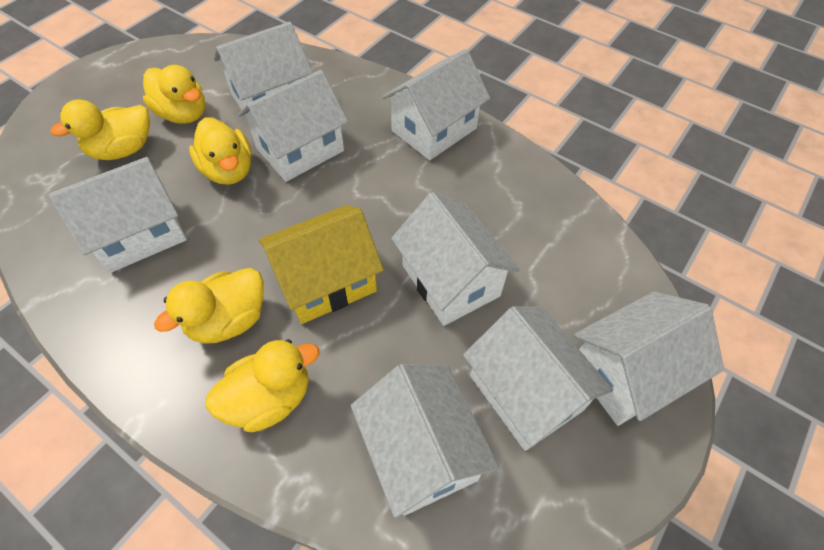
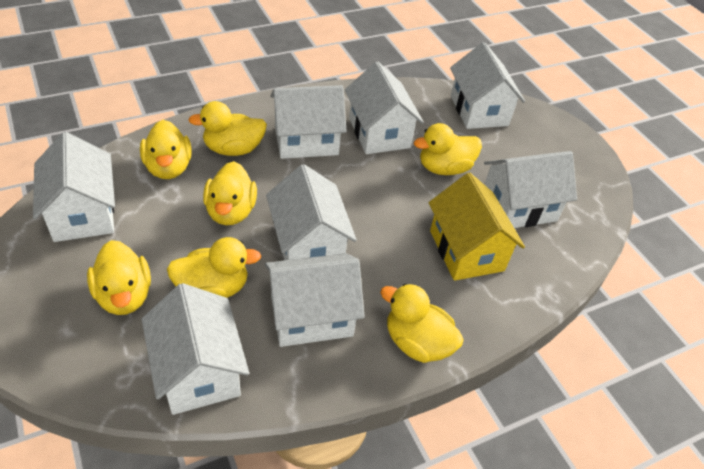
yellow duck: [50,100,150,160] [143,65,206,124] [154,268,264,344] [189,117,252,185] [205,339,319,432] = 5 -> [87,240,151,315] [140,120,191,179] [167,237,261,298] [189,101,267,156] [203,161,257,225] [380,283,464,363] [414,123,482,175] = 7

